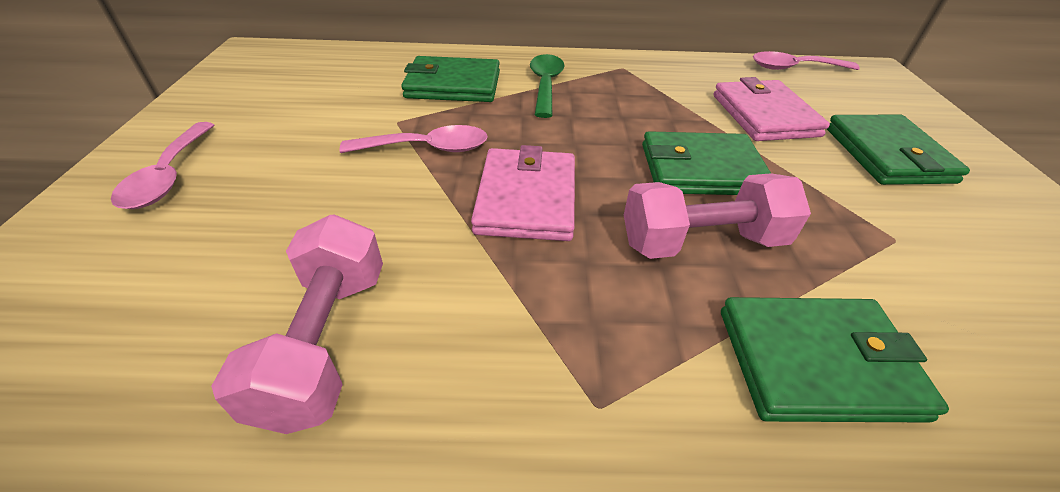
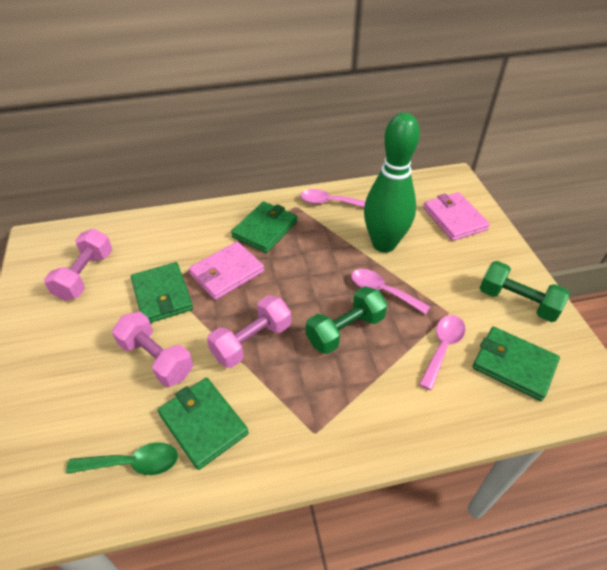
green bowling pin: none = 0 -> [364,112,420,253] = 1
green dumbbell: none = 0 -> [306,286,387,354] [480,261,570,322] = 2
pink dumbbell: [211,214,383,434] [624,173,811,259] = 2 -> [44,229,112,301] [112,312,193,387] [207,295,291,368] = 3

